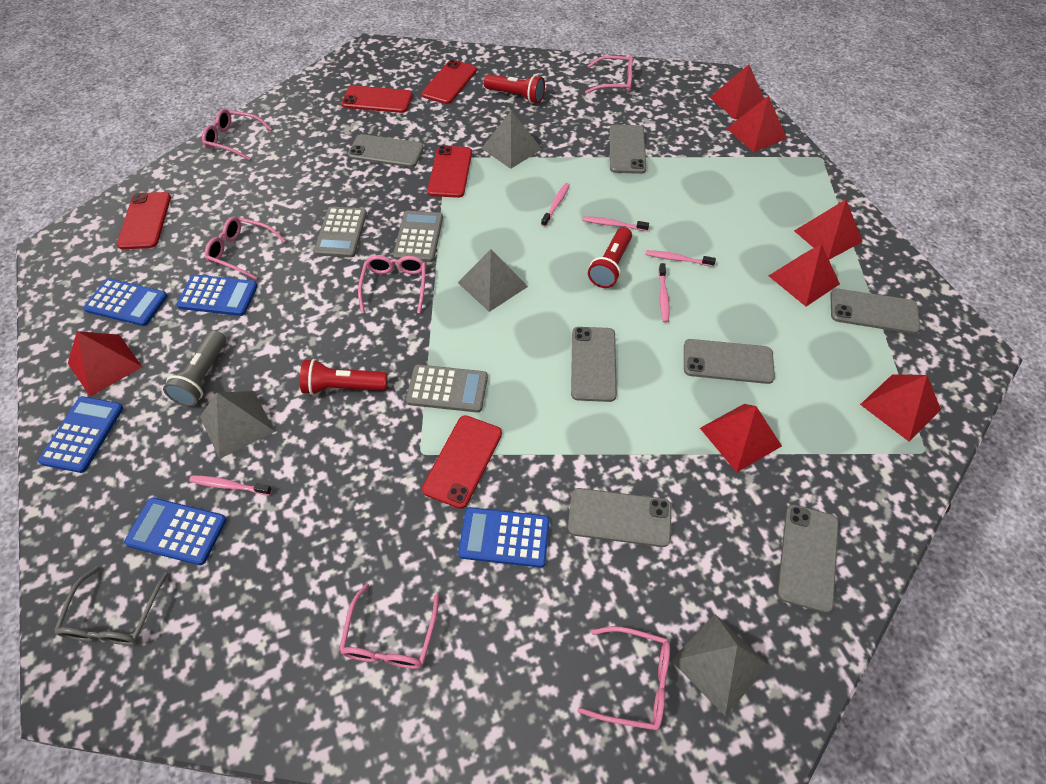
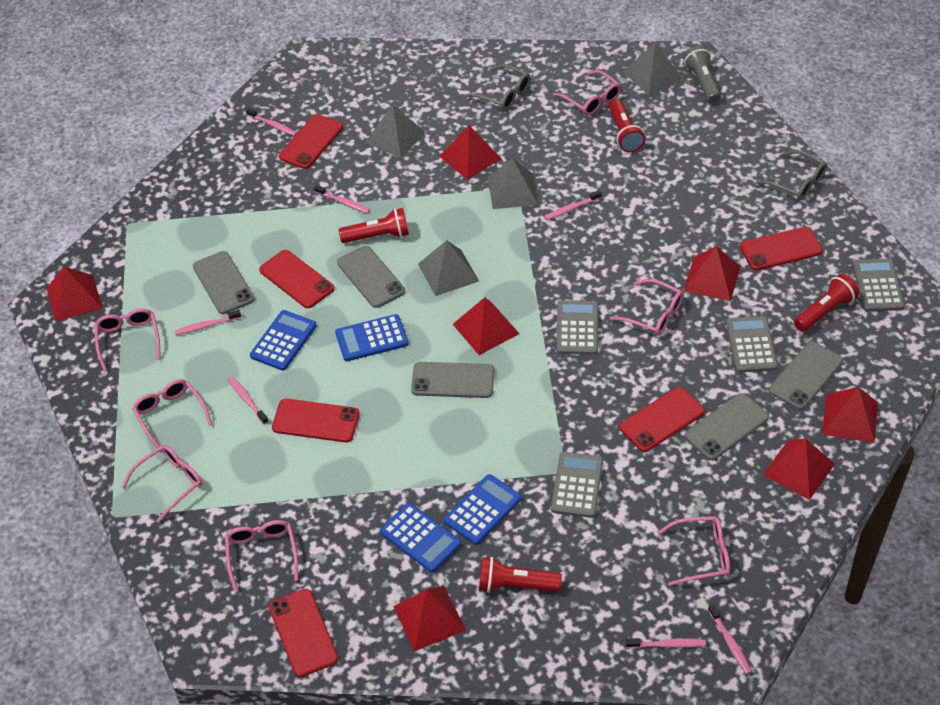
blue calculator: [38,396,123,473] [83,278,168,326] [124,497,227,565] [176,274,258,316] [458,507,550,568] = 5 -> [250,310,317,371] [335,314,409,361] [380,503,461,573] [444,474,521,545] = 4
grey calculator: [314,207,367,258] [393,211,443,262] [406,364,488,413] = 3 -> [551,452,603,518] [557,300,598,355] [726,316,778,373] [853,259,905,312] = 4
grey glasses: [54,566,169,645] = 1 -> [465,64,531,110] [756,150,827,200] = 2
grey phone: [348,134,424,167] [568,488,672,547] [571,327,617,402] [609,125,646,174] [684,339,775,384] [777,505,839,613] [830,288,920,334] = 7 -> [193,251,254,314] [337,246,405,308] [411,362,494,398] [685,393,769,460] [769,341,843,410] = 5
pink glasses: [202,109,272,160] [205,217,286,280] [339,583,439,669] [358,255,426,313] [577,626,670,731] [585,55,633,94] = 6 -> [94,308,161,371] [121,445,202,523] [132,379,213,452] [225,520,298,592] [553,70,622,116] [610,279,683,336] [657,516,730,586] = 7
pink toothbrush: [189,475,272,495] [541,183,570,227] [582,216,649,231] [646,250,716,267] [659,263,670,323] = 5 -> [174,310,241,335] [228,377,269,425] [246,108,297,136] [314,185,370,214] [544,190,602,220] [626,638,706,648] [708,604,752,674] = 7
red flashlight: [300,359,388,395] [484,74,545,103] [588,227,632,288] = 3 -> [339,208,409,243] [479,557,562,593] [609,99,645,152] [794,274,859,332] = 4
red phone: [117,192,171,249] [341,85,412,113] [422,60,477,104] [422,415,502,509] [427,145,472,198] = 5 -> [259,250,334,308] [269,589,338,677] [272,399,360,442] [279,114,343,169] [619,387,705,452] [740,227,823,270] = 6

